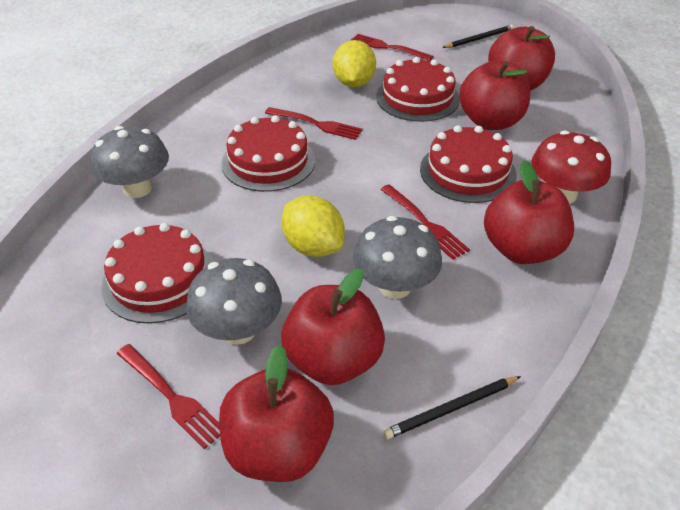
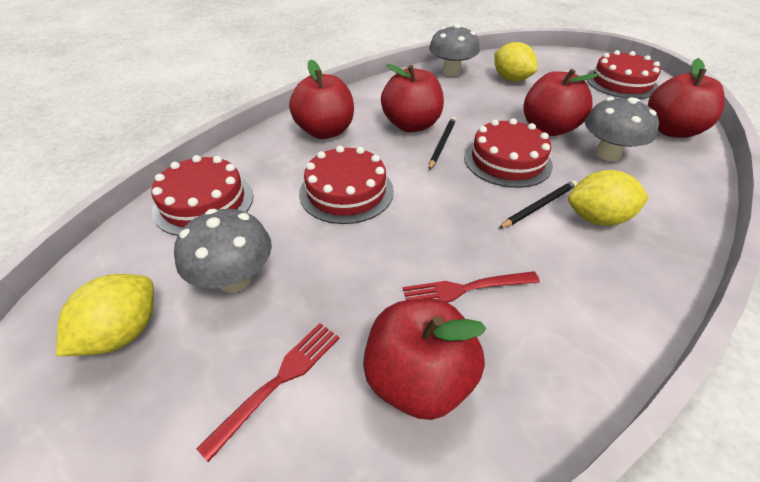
red fork: [116,344,220,449] [265,107,363,140] [351,34,434,61] [380,184,470,260] = 4 -> [196,323,339,462] [403,271,540,302] = 2
red mushroom: [531,131,611,204] = 1 -> none = 0
yellow lemon: [281,196,345,257] [333,40,376,87] = 2 -> [56,274,154,356] [494,42,538,82] [568,170,649,226] = 3

